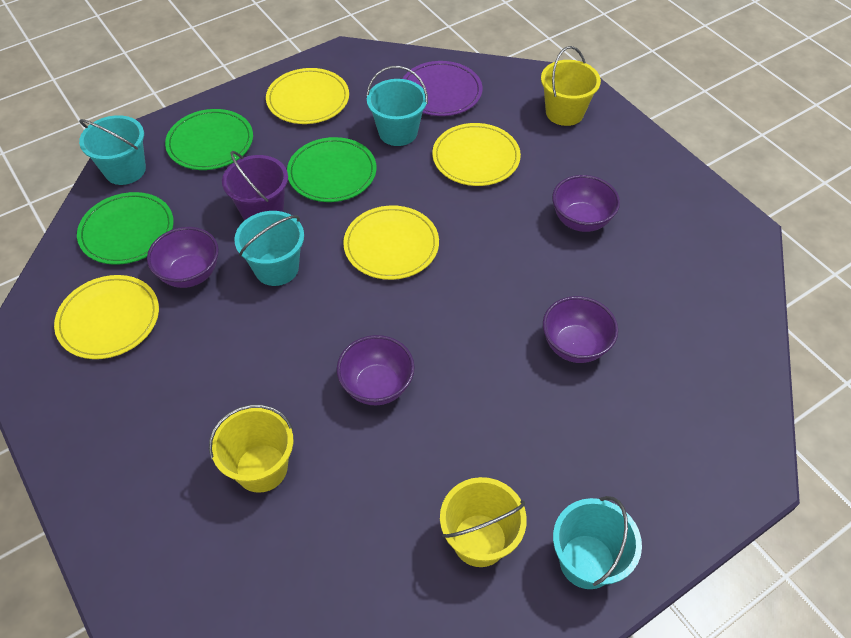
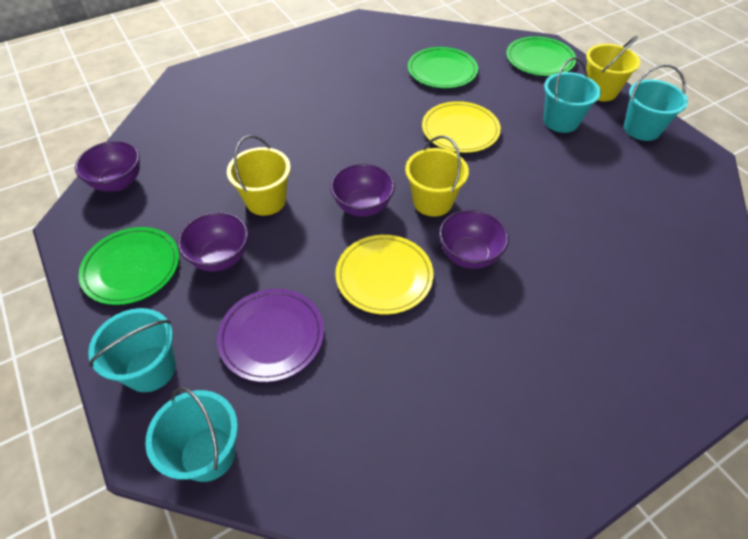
purple bucket: [222,151,288,220] = 1 -> none = 0
yellow plate: [54,275,159,359] [266,68,349,124] [343,206,439,280] [432,123,521,186] = 4 -> [335,235,434,315] [422,101,501,153] = 2

